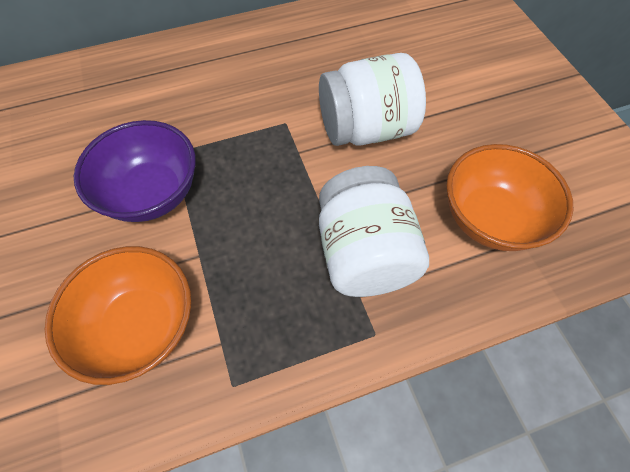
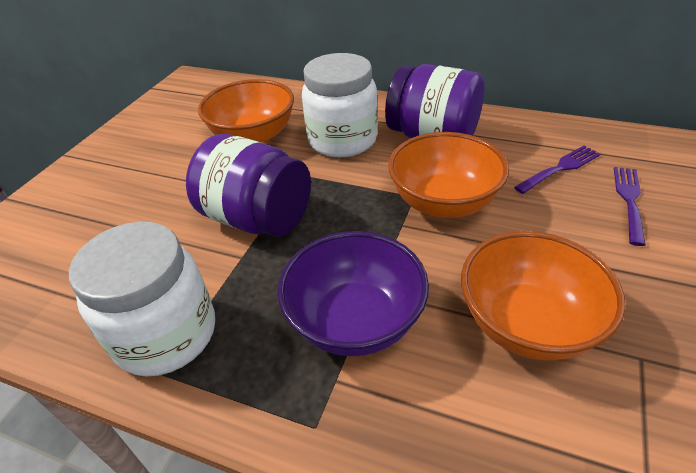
orange bowl: [45,246,191,385] [446,144,573,251] = 2 -> [198,79,294,143] [388,132,509,218] [461,231,626,360] = 3
purple fork: none = 0 -> [514,146,601,194] [614,167,646,246] = 2
purple jar: none = 0 -> [186,134,311,237] [385,64,485,138] = 2

